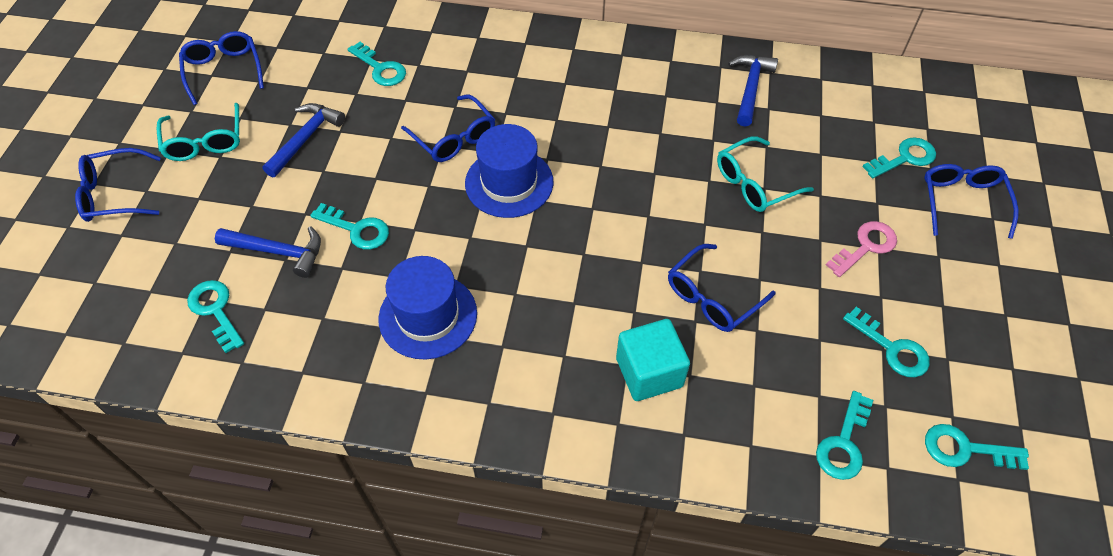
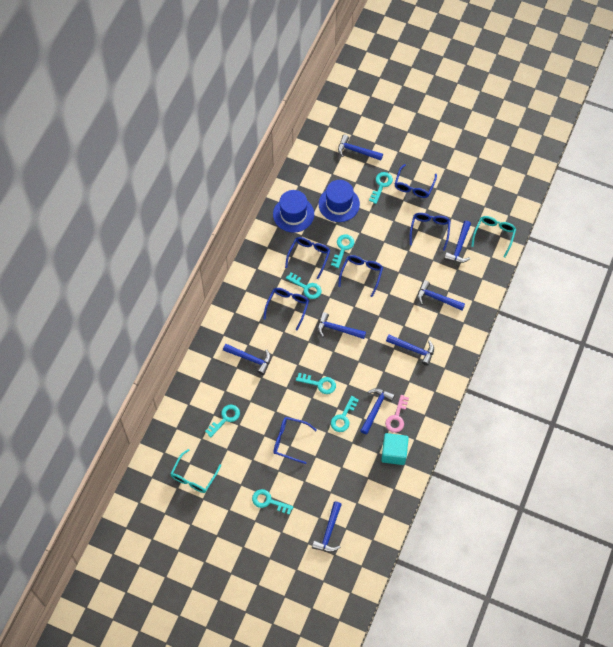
blue glasses: [75,148,161,222] [179,31,264,105] [401,94,495,162] [668,244,775,332] [924,164,1019,239] = 5 -> [264,288,309,331] [273,417,317,464] [285,237,330,279] [338,255,383,297] [395,164,437,198] [410,213,451,251] = 6
blue hammer: [215,226,321,278] [262,103,345,177] [728,55,778,127] = 3 -> [223,344,271,375] [312,501,342,552] [318,312,366,339] [338,135,383,161] [360,388,395,434] [386,335,434,366] [418,280,465,311] [444,221,471,263] = 8

